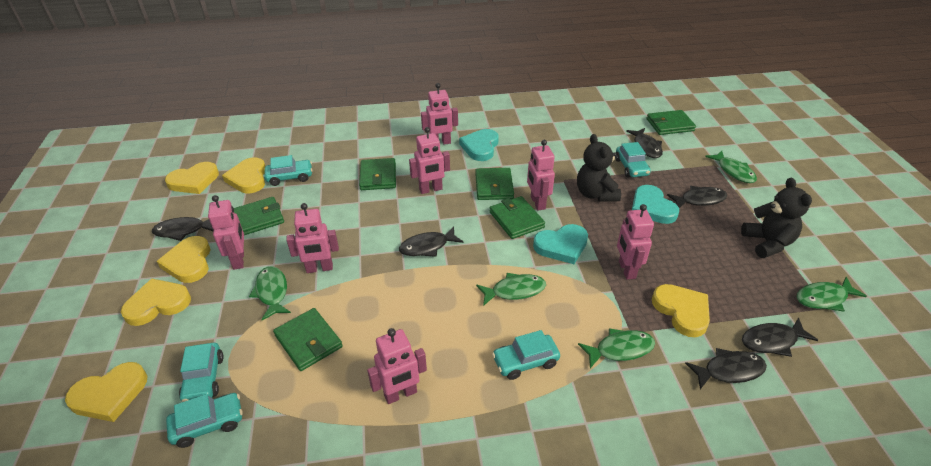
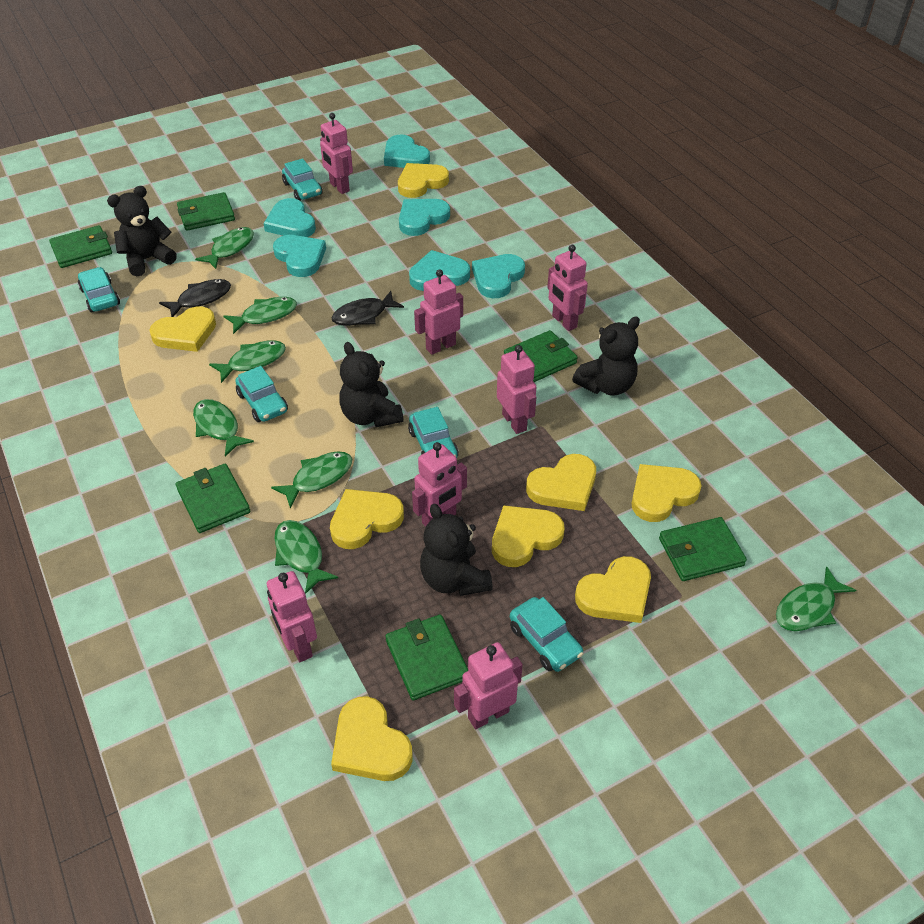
black fish: [152,217,214,241] [399,226,463,257] [626,128,663,158] [667,186,727,208] [685,348,767,389] [742,317,818,357] = 6 -> [159,279,231,317] [332,291,404,326] = 2
black teddy bear: [577,134,621,202] [741,178,812,258] = 2 -> [107,186,177,276] [339,342,404,427] [420,503,493,596] [572,316,640,396] = 4
green fish: [249,266,291,320] [476,273,546,306] [578,328,655,368] [705,151,757,183] [797,277,867,311] = 5 -> [193,399,254,457] [195,227,254,269] [209,340,286,383] [223,297,297,334] [271,451,352,508] [274,520,338,594] [776,566,856,631] = 7
turquoise heart: [459,129,499,161] [533,224,588,264] [632,185,679,224] = 3 -> [263,198,316,237] [273,235,326,277] [384,135,430,168] [399,199,450,236] [409,250,470,291] [472,254,525,298] = 6
yellow heart: [65,362,147,422] [121,279,191,326] [157,236,211,283] [165,162,219,194] [222,158,265,193] [652,284,710,337] = 6 -> [149,306,216,352] [330,489,404,549] [331,696,413,781] [398,163,449,198] [492,505,565,567] [526,454,596,511] [575,556,651,623] [631,464,702,522] = 8

